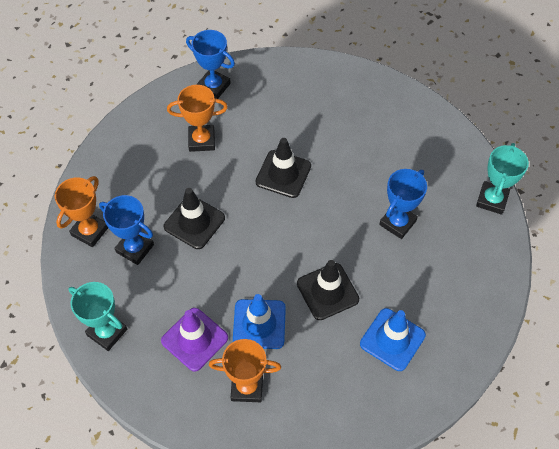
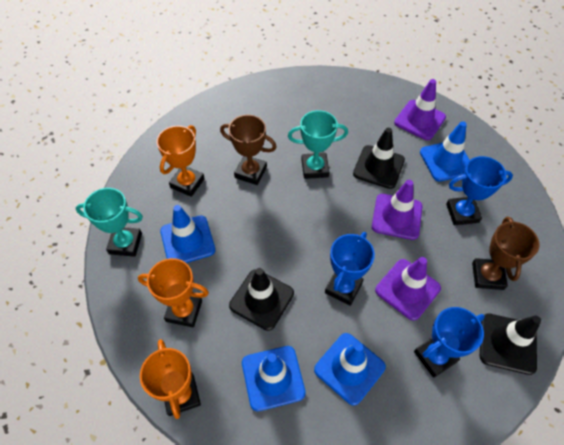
blue traffic cone: [233,294,286,349] [360,308,426,371] = 2 -> [160,205,215,263] [242,346,306,411] [314,333,386,406] [420,121,470,182] = 4
brown trophy: none = 0 -> [220,115,277,185] [472,216,540,290] = 2
purple traffic cone: [161,308,228,372] = 1 -> [372,180,422,240] [375,257,441,321] [394,79,446,140] = 3

